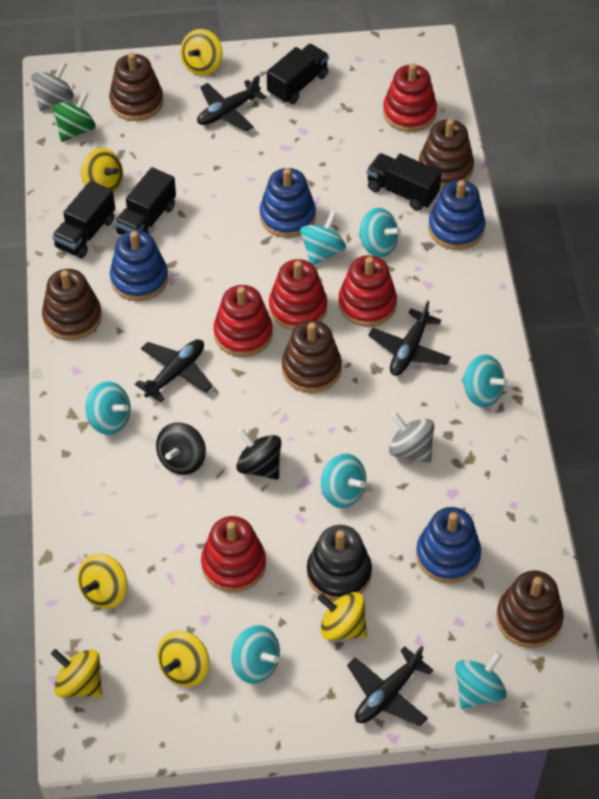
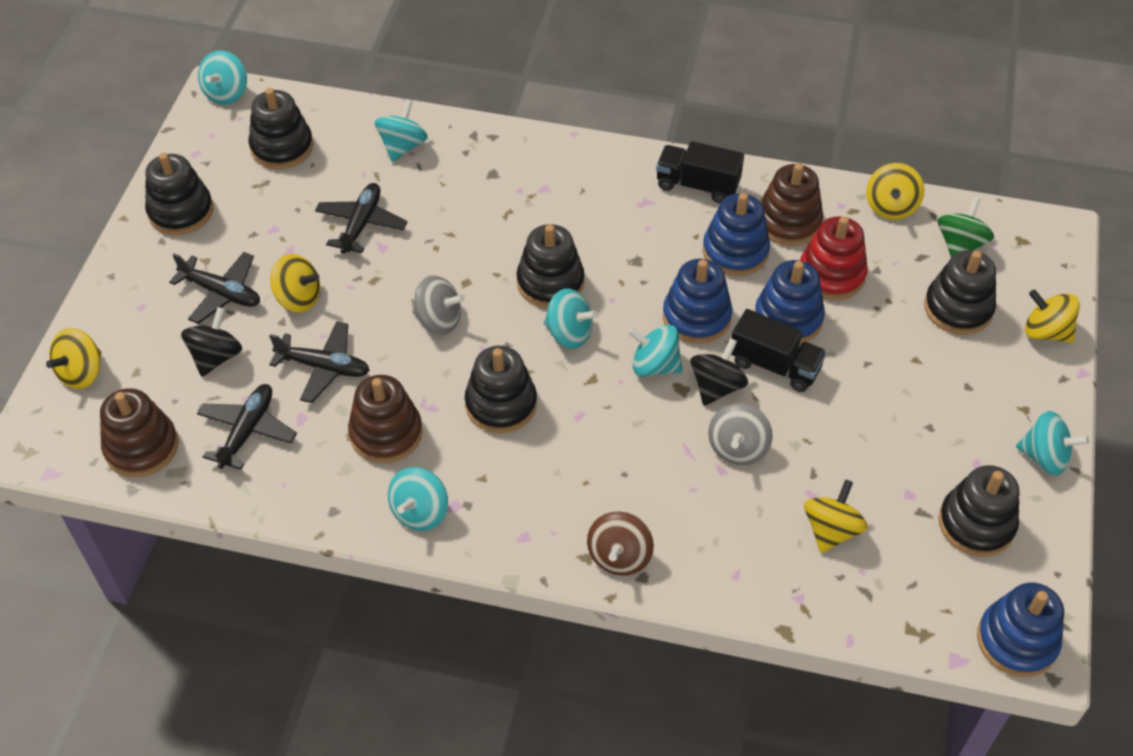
black stacking toy: [307,525,372,601] = 1 -> [145,153,213,235] [249,88,313,169] [465,346,537,433] [517,224,584,308] [924,250,996,335] [938,465,1020,557] = 6
black truck: [52,181,115,258] [115,167,176,235] [267,44,329,104] [367,153,442,211] = 4 -> [656,141,744,203] [731,309,827,392] = 2
brown spinning top: none = 0 -> [587,512,654,576] = 1
brown stacking toy: [42,269,102,341] [109,53,163,121] [282,320,342,393] [419,119,474,188] [496,570,564,648] = 5 -> [100,388,179,477] [348,375,423,463] [760,163,823,246] = 3
red stacking toy: [201,516,266,593] [213,285,273,357] [269,259,327,330] [338,255,397,327] [383,63,437,132] = 5 -> [800,217,868,300] = 1
turquoise spinning top: [85,381,130,435] [231,625,280,684] [300,212,346,265] [321,453,366,508] [358,208,401,258] [455,651,506,709] [462,355,508,407] = 7 -> [198,50,247,105] [375,99,428,162] [388,467,448,531] [544,288,598,349] [628,325,683,377] [1016,411,1090,475] = 6
yellow spinning top: [51,649,102,697] [78,554,127,609] [81,148,123,193] [157,631,209,687] [180,29,222,76] [317,592,367,640] = 6 -> [46,328,101,389] [270,254,320,313] [804,479,868,553] [866,163,924,220] [1025,289,1080,343] = 5

